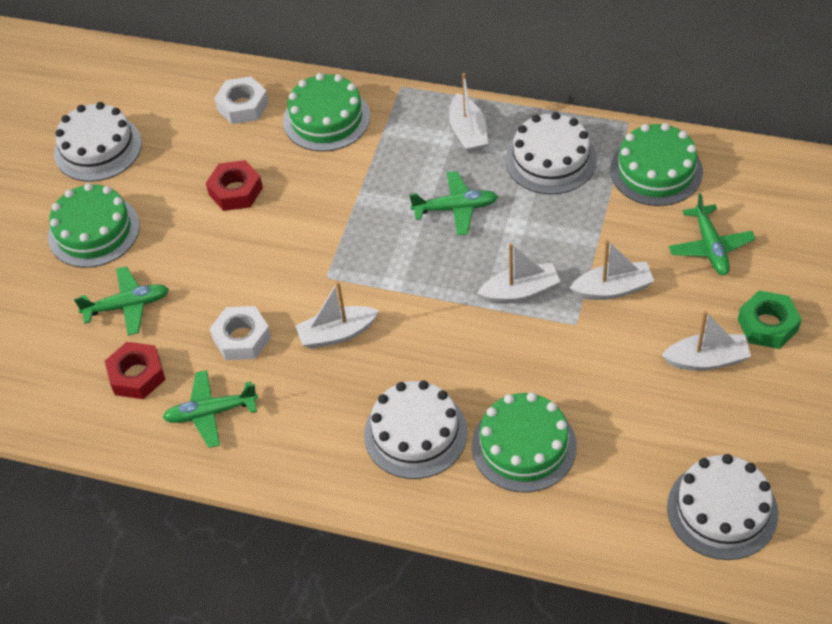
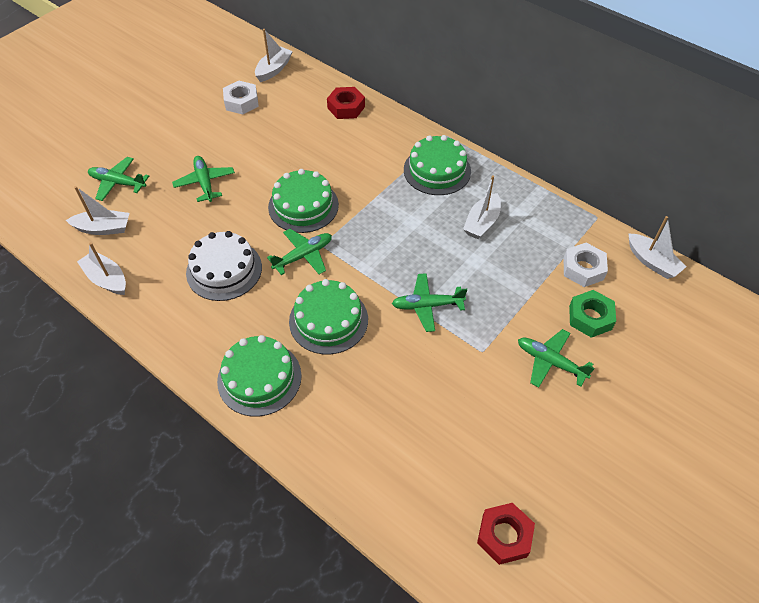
green plane: [74,266,169,336] [162,370,258,448] [409,171,498,236] [669,193,756,275] = 4 -> [88,157,149,201] [172,156,235,202] [267,229,332,275] [392,273,467,332] [518,329,595,388] = 5
white cake: [54,102,142,182] [364,380,468,479] [506,112,597,194] [667,454,778,560] = 4 -> [186,231,262,301] = 1

